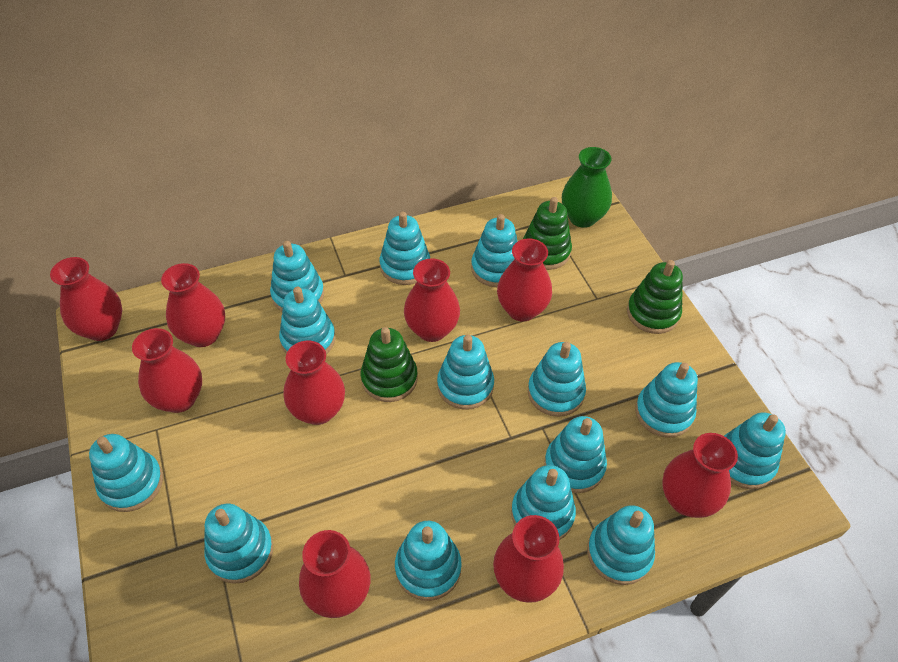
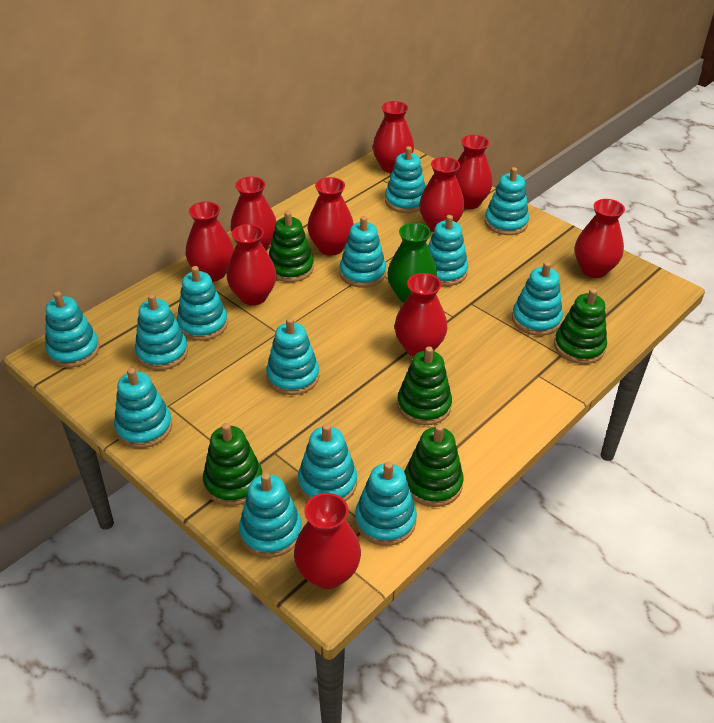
green stacking toy: [361,327,418,402] [523,197,572,270] [627,260,683,334] = 3 -> [203,423,262,506] [269,211,314,282] [397,346,452,425] [404,424,464,507] [554,288,607,364] = 5
red vase: [50,257,122,341] [132,328,202,413] [161,263,225,347] [284,341,345,425] [299,530,371,618] [404,258,460,342] [493,515,564,603] [497,239,552,321] [662,433,738,518] = 9 -> [186,201,234,282] [227,224,277,305] [231,177,277,251] [294,493,361,589] [307,177,354,255] [373,101,414,173] [394,273,447,357] [419,157,464,232] [455,135,493,209] [575,199,625,278] = 10
turquoise stacking toy: [89,434,163,512] [204,503,273,584] [270,241,324,311] [279,287,336,354] [380,212,430,285] [395,521,462,601] [437,335,494,410] [471,214,518,287] [511,465,576,540] [528,342,586,417] [544,416,607,493] [587,505,655,585] [635,362,698,438] [724,412,786,489] = 14 -> [45,291,100,368] [114,368,172,448] [135,294,188,370] [177,266,228,341] [239,473,302,558] [266,318,319,395] [298,424,357,501] [340,216,386,288] [355,462,417,546] [385,146,426,213] [428,215,468,286] [485,167,529,235] [512,262,563,336] = 13

